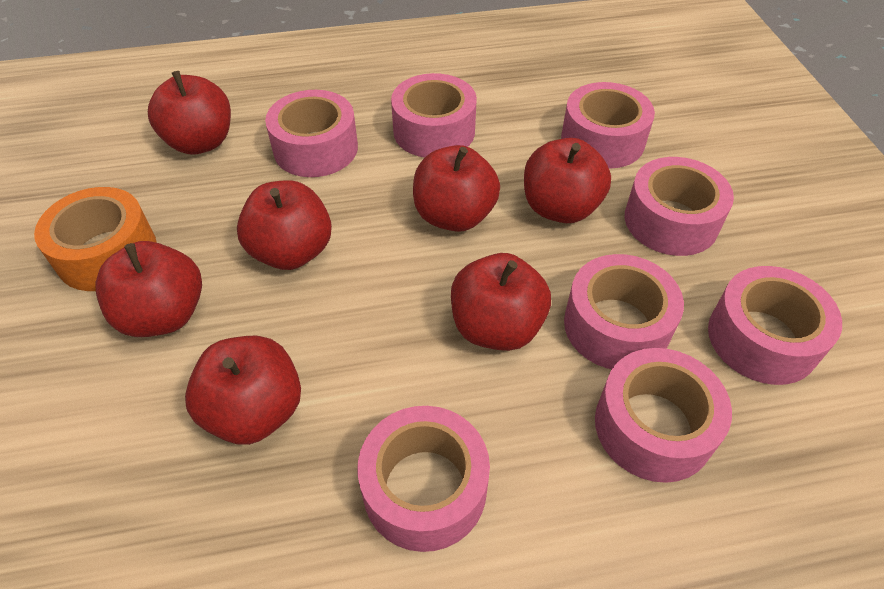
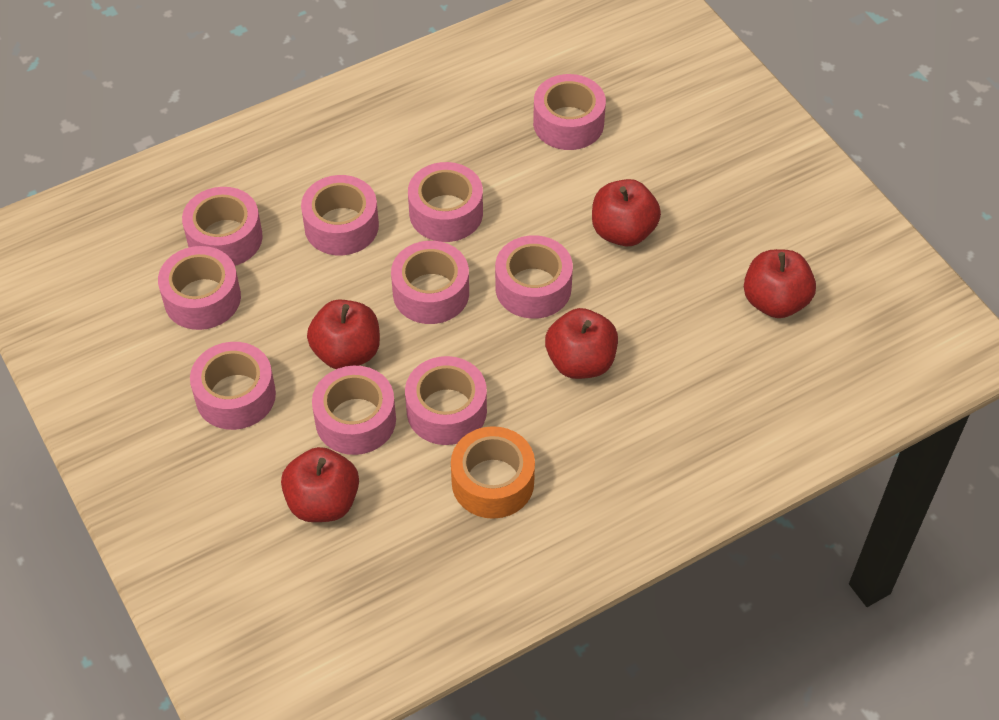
pink tape: [265,90,358,177] [357,406,490,552] [391,73,477,158] [561,82,655,169] [564,254,684,369] [595,348,732,483] [625,157,734,256] [708,266,842,385] = 8 -> [158,246,241,330] [182,187,263,266] [190,342,276,430] [301,175,379,255] [312,366,396,455] [391,241,469,324] [405,356,487,445] [408,162,483,242] [495,235,573,319] [533,74,606,150] = 10
red apple: [96,241,202,337] [148,71,231,154] [185,336,301,445] [237,180,332,270] [413,145,500,232] [451,253,551,351] [524,138,611,223] = 7 -> [281,447,359,522] [307,299,380,369] [545,308,618,379] [592,179,661,246] [744,249,816,318] = 5

